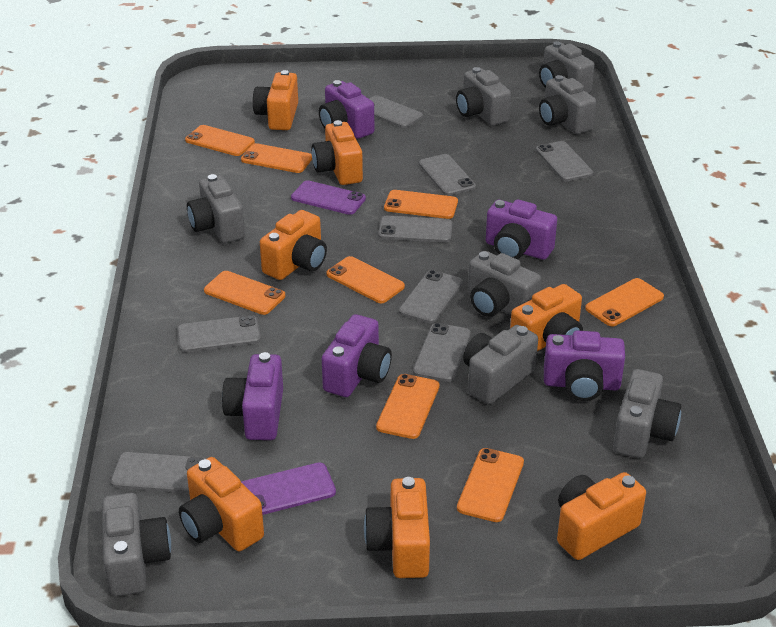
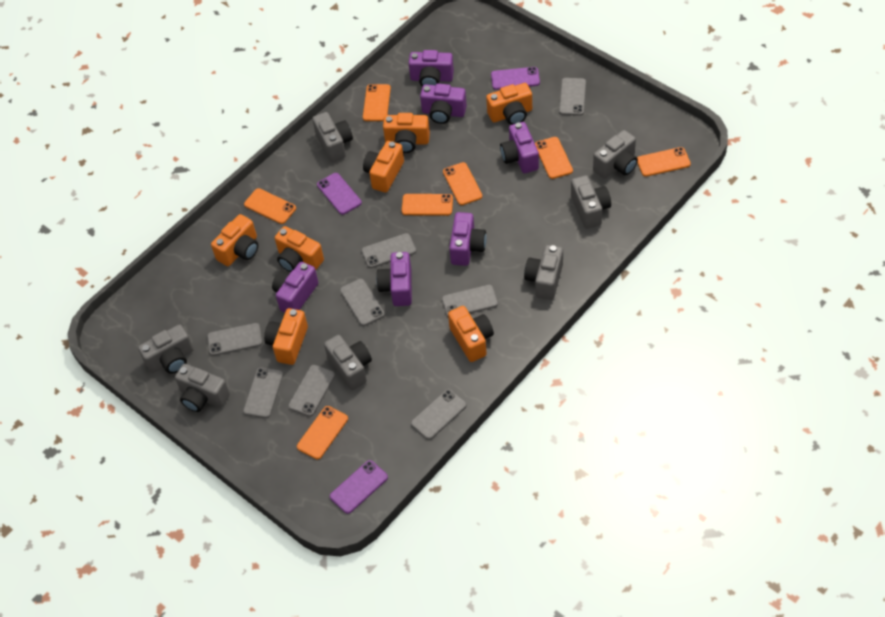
grey camera: [102,493,171,596] [187,174,245,243] [456,67,511,126] [463,325,538,404] [468,251,541,317] [539,41,595,93] [539,75,596,134] [613,369,681,458] = 8 -> [138,324,193,374] [175,364,230,412] [312,112,353,162] [324,335,372,390] [524,245,563,300] [571,175,611,229] [593,130,638,179] = 7
orange phone: [185,125,255,156] [204,271,285,315] [241,143,312,173] [326,256,405,303] [376,374,440,439] [384,190,458,219] [457,448,524,522] [585,278,664,326] = 8 -> [244,188,296,224] [297,406,348,460] [363,84,391,121] [402,194,453,216] [443,162,482,205] [535,137,573,179] [637,147,691,177] = 7
purple camera: [222,352,283,440] [319,80,374,139] [322,314,392,397] [486,199,557,260] [544,330,625,401] = 5 -> [272,262,318,313] [376,252,412,306] [409,50,454,87] [420,83,467,124] [449,212,486,266] [500,122,539,173] = 6
purple phone: [241,462,336,515] [291,180,366,215] = 2 -> [317,173,362,215] [330,460,388,514] [491,67,540,90] = 3

